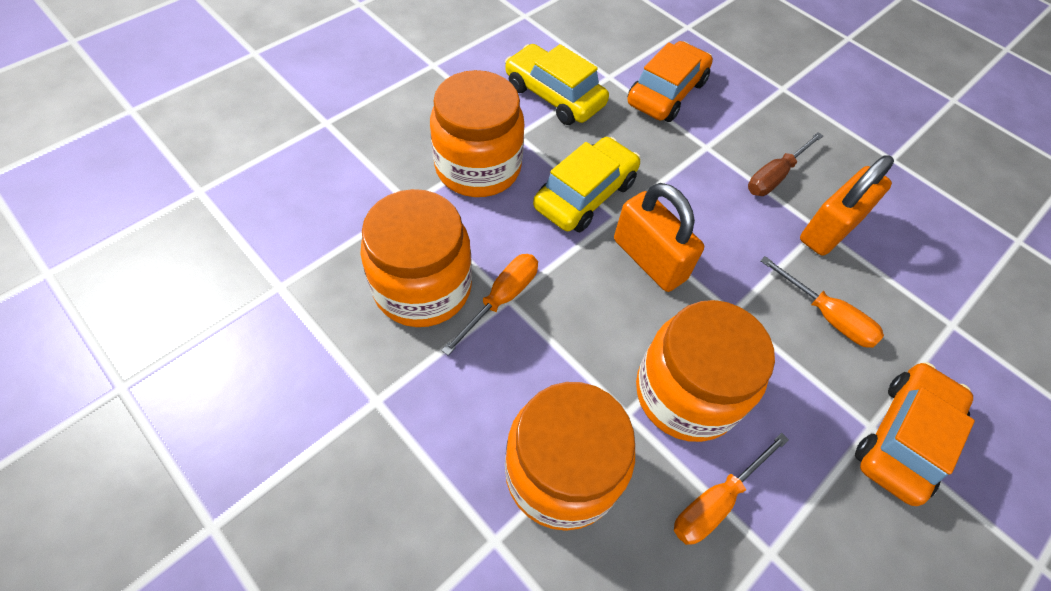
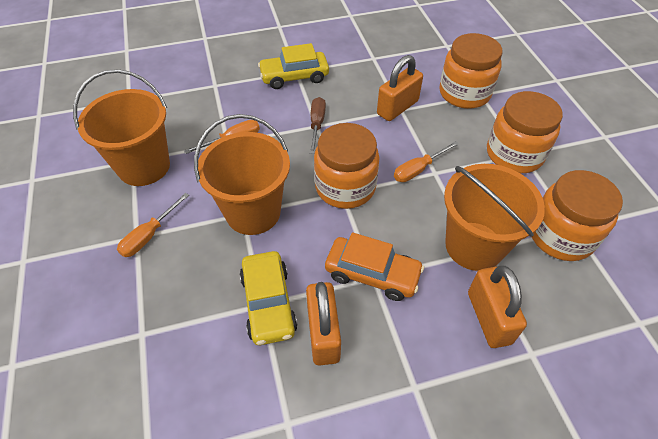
orange bucket: none = 0 -> [73,69,170,186] [194,114,290,235] [444,164,545,271] = 3
orange car: [627,41,713,122] [855,362,975,506] = 2 -> [325,232,424,301] = 1
orange padlock: [614,183,704,292] [800,155,894,256] = 2 -> [306,282,341,366] [377,55,423,121] [468,265,527,348] = 3

